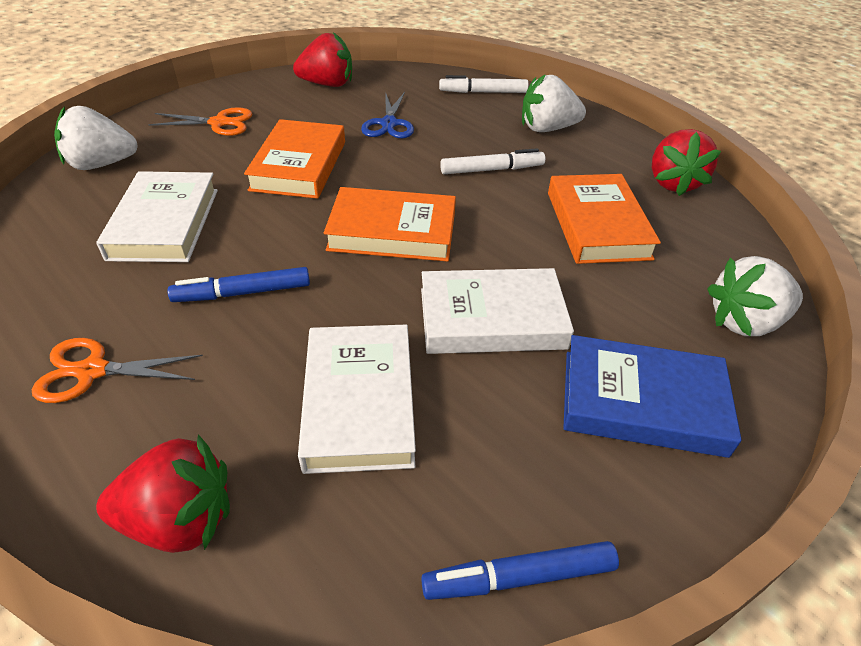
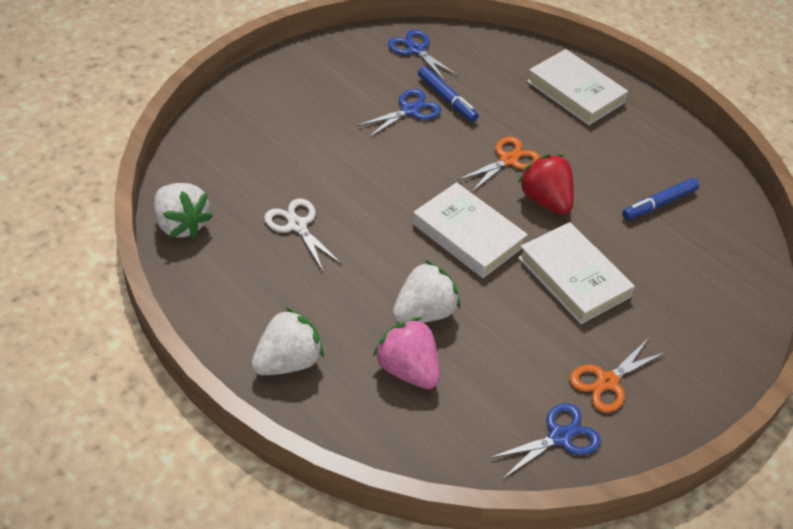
blue book: [563,335,742,458] = 1 -> none = 0
blue scissors: [361,92,414,138] = 1 -> [356,89,441,138] [388,30,459,81] [489,403,601,479] = 3
orange book: [244,119,345,199] [324,187,456,262] [548,174,661,264] = 3 -> none = 0
pink strawberry: none = 0 -> [373,317,440,389] = 1
red strawberry: [96,434,230,553] [293,32,352,87] [652,129,721,196] = 3 -> [518,154,574,215] = 1
white marker: [439,75,528,93] [440,148,545,174] = 2 -> none = 0
white scissors: none = 0 -> [264,198,342,271] = 1

